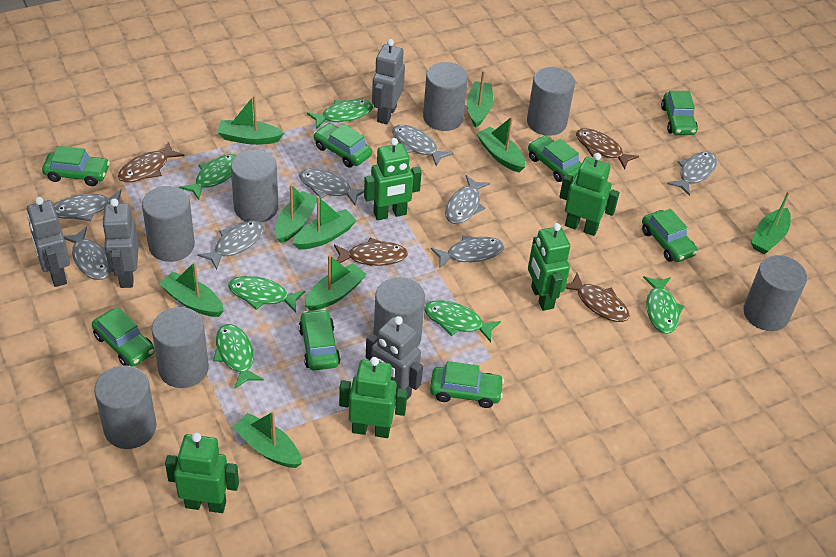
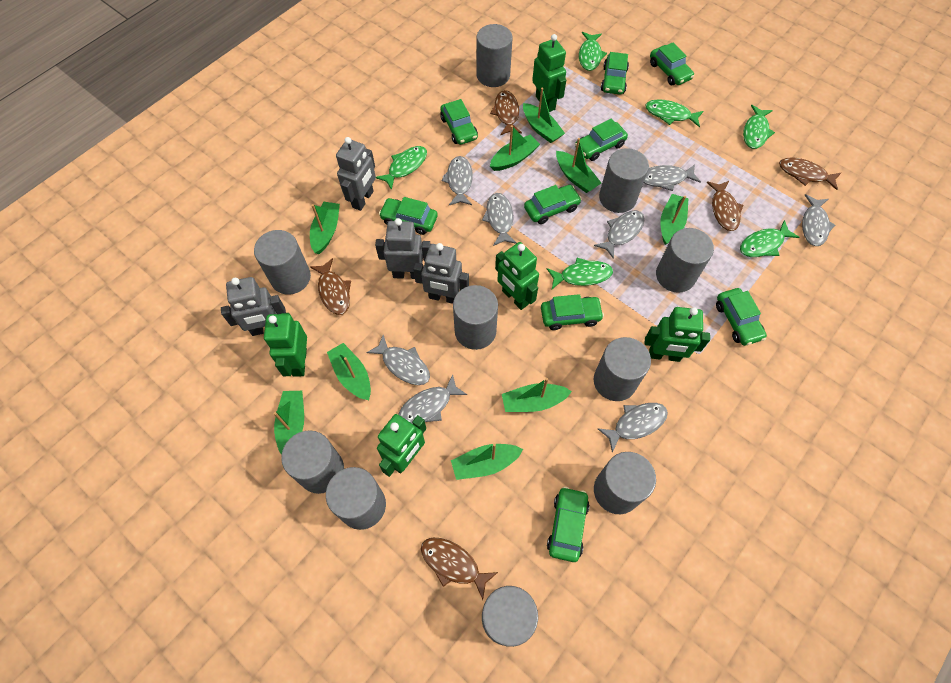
brown fish: [118,142,184,182] [334,238,408,266] [565,273,630,322] [576,128,639,169] = 4 -> [310,258,351,315] [421,538,498,600] [490,90,522,135] [706,181,743,231] [779,157,841,190] = 5
green car: [42,146,110,186] [92,307,155,366] [299,309,341,371] [313,123,372,168] [430,361,504,408] [528,135,581,182] [642,209,698,262] [661,91,698,135] = 8 -> [379,197,438,235] [440,99,478,145] [524,185,582,224] [541,294,604,330] [547,487,589,562] [575,119,628,161] [601,52,629,95] [650,42,694,85] [716,288,767,346] = 9
grey cylinder: [94,365,157,449] [142,186,195,262] [152,307,209,388] [231,149,278,223] [374,277,425,347] [423,62,468,131] [527,67,575,136] [743,255,807,331] = 8 -> [254,230,311,295] [281,430,344,494] [326,467,386,530] [453,285,498,350] [476,24,512,87] [482,586,538,647] [594,337,651,401] [594,452,656,514] [599,148,649,213] [656,228,714,293] = 10

